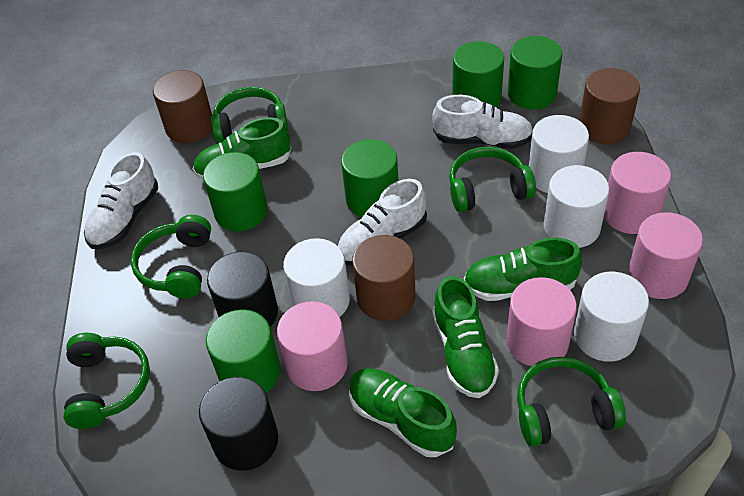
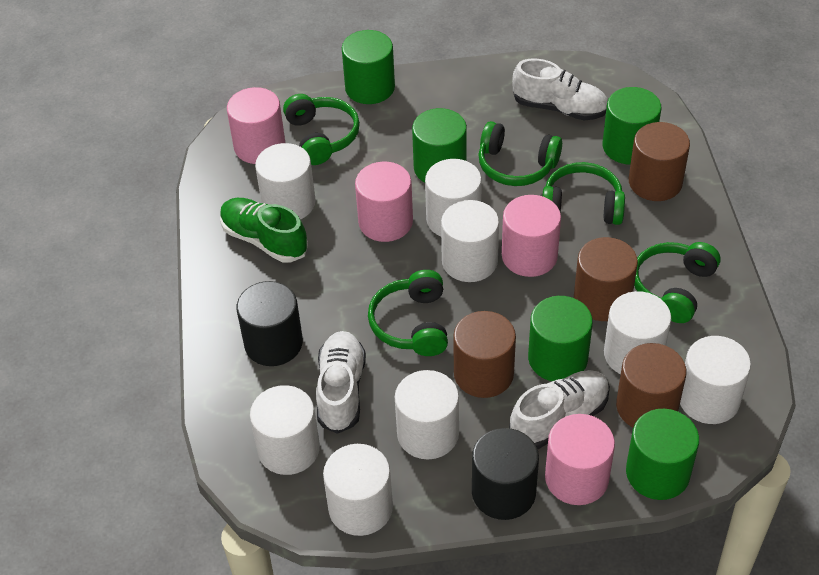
brown cylinder: [153,70,212,143] [352,235,416,321] [579,68,640,144] = 3 -> [453,311,516,398] [574,237,638,321] [616,343,686,427] [629,122,690,201] = 4
green shoe: [193,117,291,180] [349,368,457,457] [432,276,499,398] [464,238,582,301] = 4 -> [220,198,308,263] = 1
white cylinder: [283,238,350,316] [529,115,589,193] [544,165,609,248] [574,272,649,362] = 4 -> [250,385,320,475] [255,143,316,220] [323,444,393,536] [395,370,459,459] [425,159,482,236] [441,200,499,282] [604,291,671,374] [680,336,751,424] = 8

